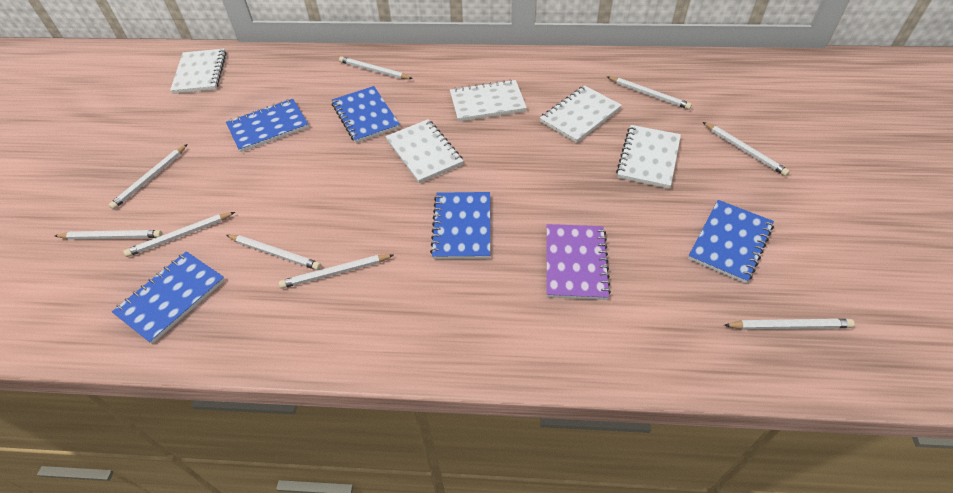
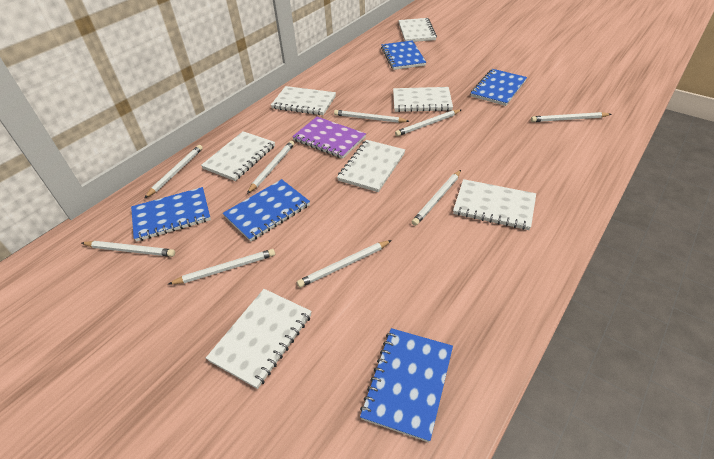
white notebook: [170,49,226,94] [385,119,463,183] [450,79,527,122] [540,85,622,143] [616,125,681,189] = 5 -> [201,131,275,181] [206,289,312,389] [271,86,336,115] [337,140,405,192] [393,87,453,112] [398,18,437,42] [453,179,536,230] = 7

